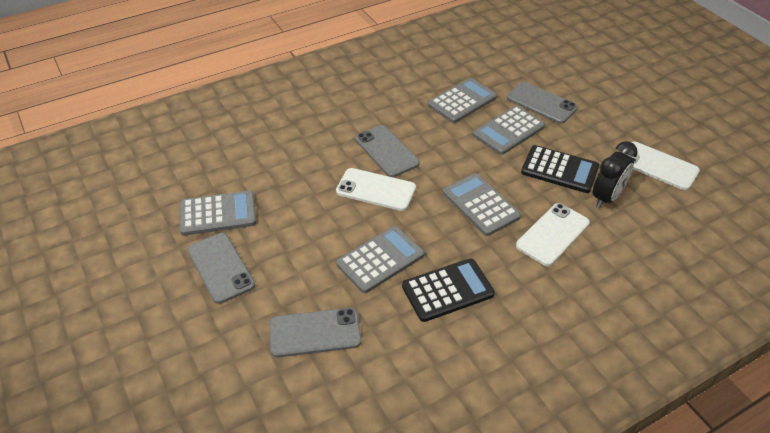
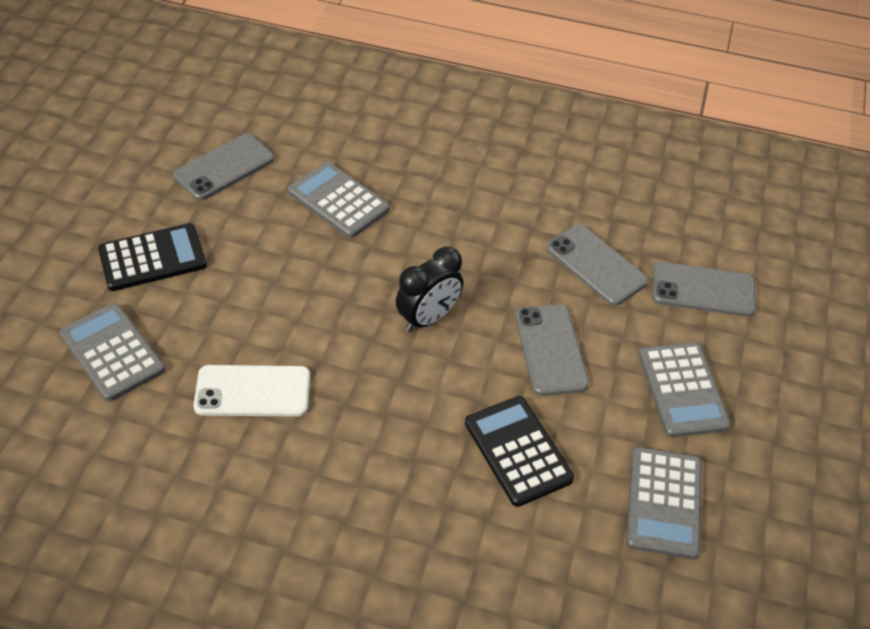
grey calculator: [180,191,257,236] [336,226,425,293] [428,78,497,123] [443,173,521,236] [473,106,545,155] = 5 -> [60,303,165,401] [288,162,390,238] [626,447,702,559] [639,342,731,438] = 4
white phone: [336,168,416,211] [516,203,590,266] [623,142,700,190] = 3 -> [194,365,310,417] = 1

